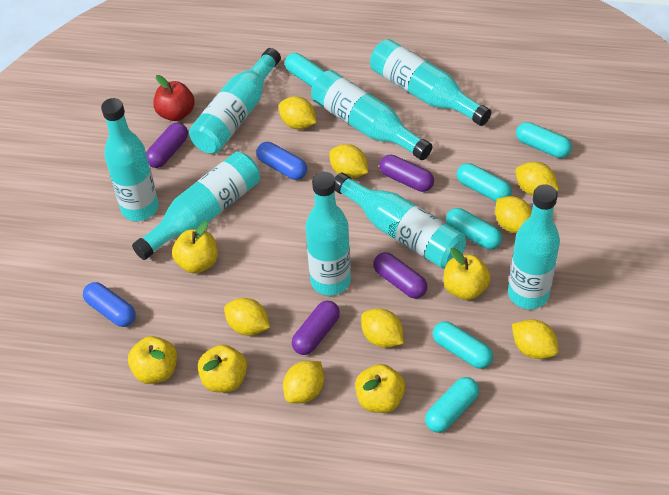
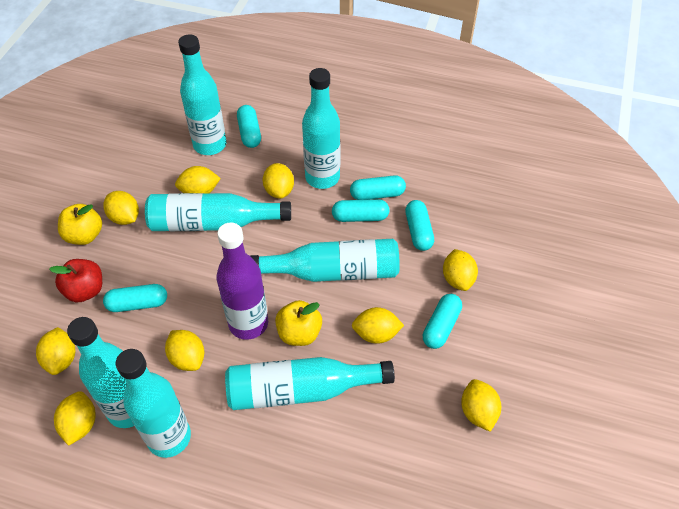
blue capsule: [83,282,136,327] [256,142,307,180] = 2 -> none = 0
purple bottle: none = 0 -> [216,222,268,340] = 1
purple capsule: [146,122,188,168] [292,301,340,355] [373,252,427,298] [379,155,434,192] = 4 -> none = 0
turquoise bottle: [101,98,159,221] [132,152,260,260] [189,48,281,153] [305,172,351,295] [311,70,432,160] [335,173,466,269] [370,39,491,126] [508,184,560,309] = 8 -> [67,317,134,428] [116,349,191,458] [145,193,291,231] [178,34,227,155] [225,357,395,410] [249,239,400,282] [302,68,340,189] = 7
yellow apple: [128,336,177,384] [172,221,218,274] [198,344,247,392] [355,364,406,413] [443,248,491,300] = 5 -> [58,204,102,245] [275,300,322,346] = 2
yellow lemon: [224,298,270,336] [279,96,317,129] [283,361,324,403] [329,144,368,179] [361,308,404,348] [495,196,532,233] [512,319,559,359] [515,162,559,196] = 8 -> [36,327,75,375] [54,391,95,446] [103,191,139,225] [165,330,204,371] [175,166,221,193] [263,163,294,199] [352,307,404,344] [443,249,478,291] [461,379,501,432] = 9

